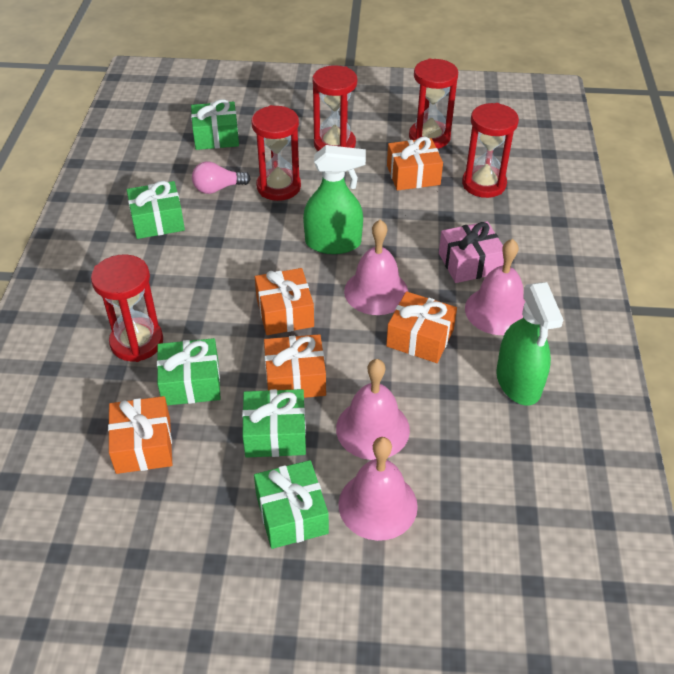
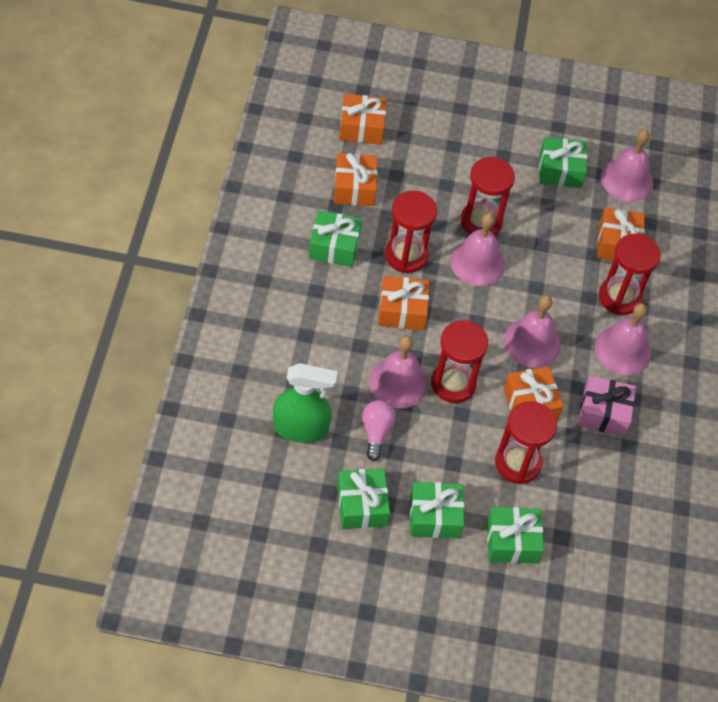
green spray bottle: [303,145,366,254] [496,282,563,406] = 2 -> [273,363,338,443] = 1
pink bell: [336,359,410,460] [338,437,418,541] [344,220,408,315] [465,239,526,335] = 4 -> [369,336,428,409] [450,213,505,286] [504,295,561,368] [595,303,651,375] [601,129,653,202] = 5

